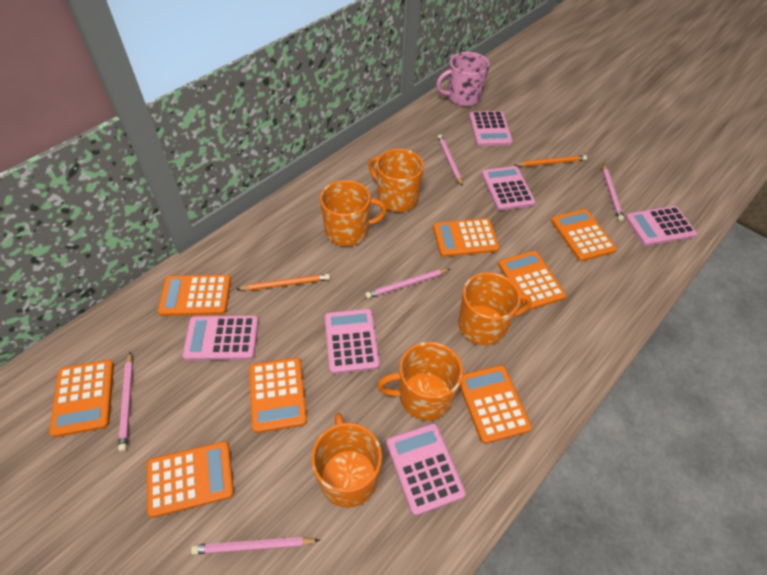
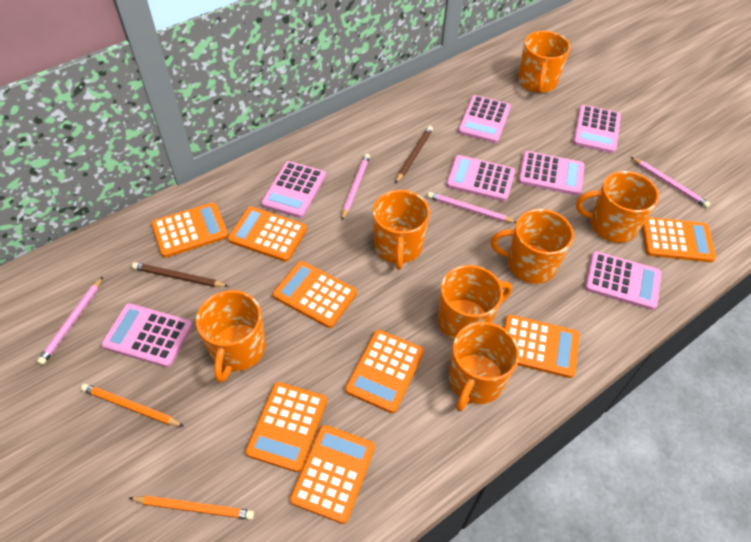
brown pencil: none = 0 -> [132,262,229,287] [395,126,433,184] = 2
orange mug: [311,413,382,508] [320,180,387,246] [368,149,424,212] [377,342,463,420] [458,272,532,345] = 5 -> [196,290,266,383] [373,190,430,270] [438,265,512,341] [449,322,519,412] [491,209,574,284] [518,31,570,93] [576,171,659,243] = 7
pink calculator: [182,315,259,361] [325,309,380,374] [386,423,466,516] [469,111,513,146] [481,166,536,211] [625,206,697,246] = 6 -> [101,303,193,368] [261,161,326,218] [446,155,515,202] [458,95,511,143] [518,151,584,196] [573,105,621,153] [585,251,661,310] = 7
pink mug: [436,52,490,106] = 1 -> none = 0
pink pencil: [118,352,133,452] [191,537,320,555] [365,269,450,299] [438,134,462,186] [603,164,624,221] = 5 -> [37,277,103,365] [342,154,370,220] [427,192,516,223] [631,157,710,208] = 4

